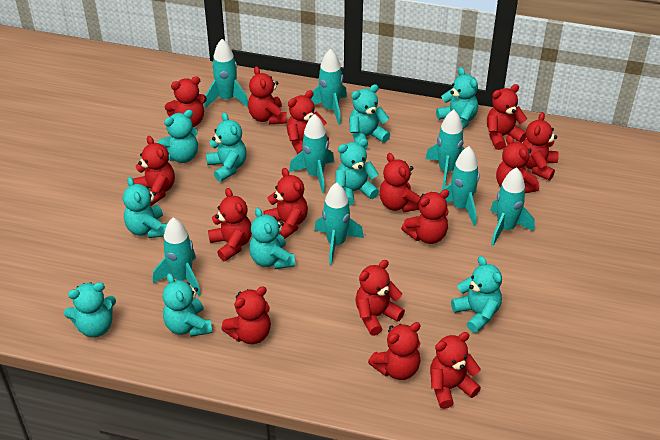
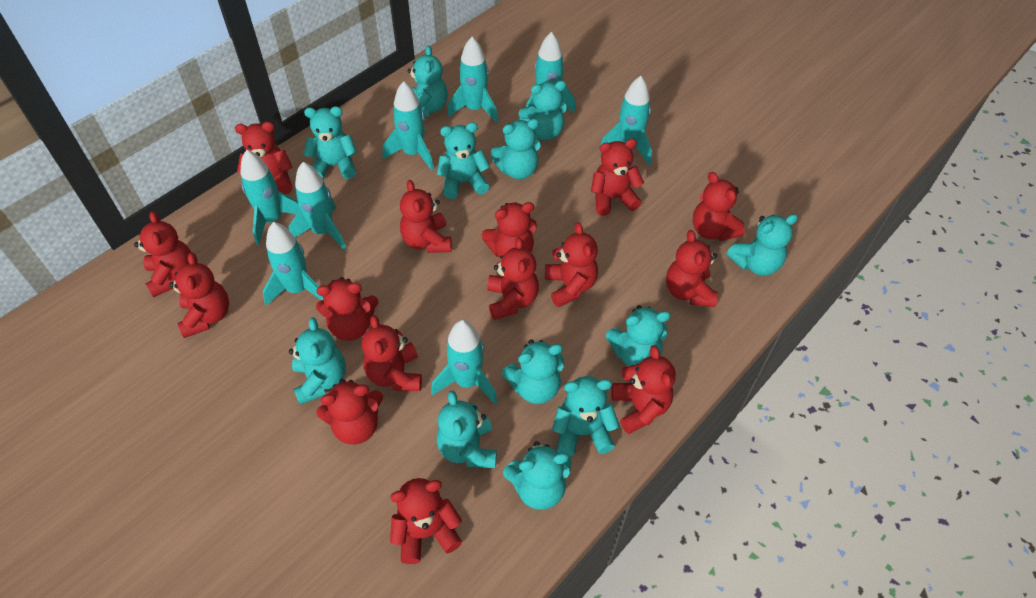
turquoise teddy bear: [64,282,116,337] [123,177,168,238] [157,110,198,163] [163,273,212,337] [206,113,247,182] [249,207,295,269] [335,138,379,206] [349,84,390,149] [436,67,478,129] [451,256,502,333] = 10 -> [289,317,346,405] [303,106,357,179] [408,45,448,118] [437,122,490,199] [437,390,497,468] [490,119,541,179] [502,339,564,404] [503,441,572,510] [519,81,568,141] [552,376,620,456] [606,305,671,366] [727,214,798,276] = 12

